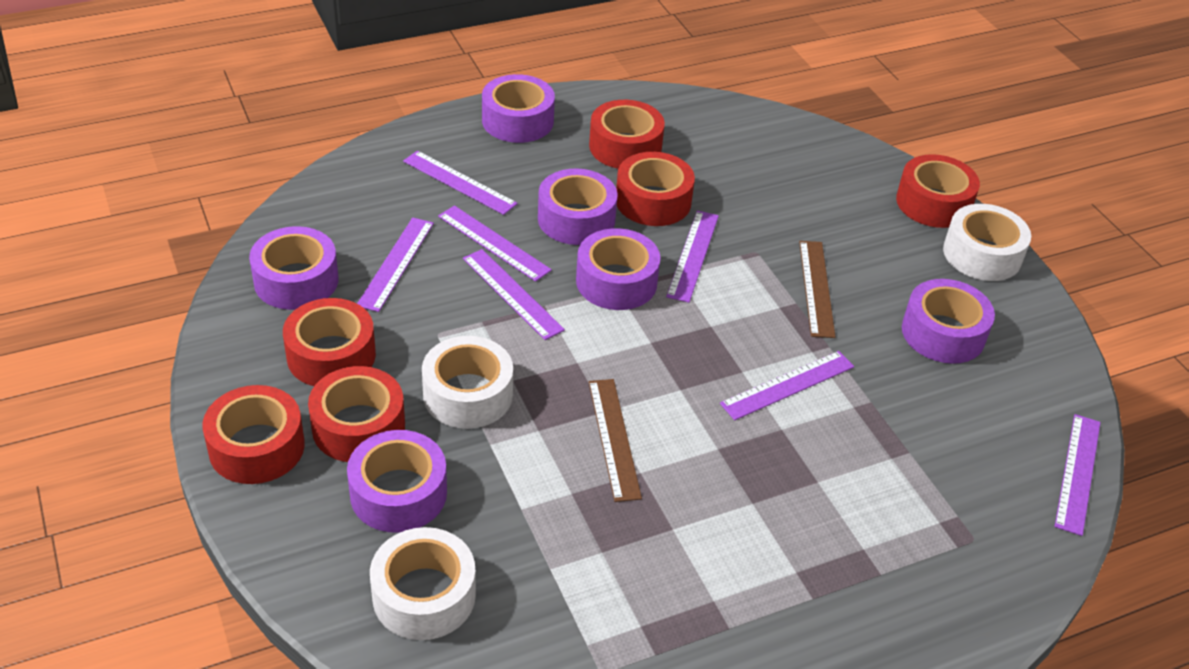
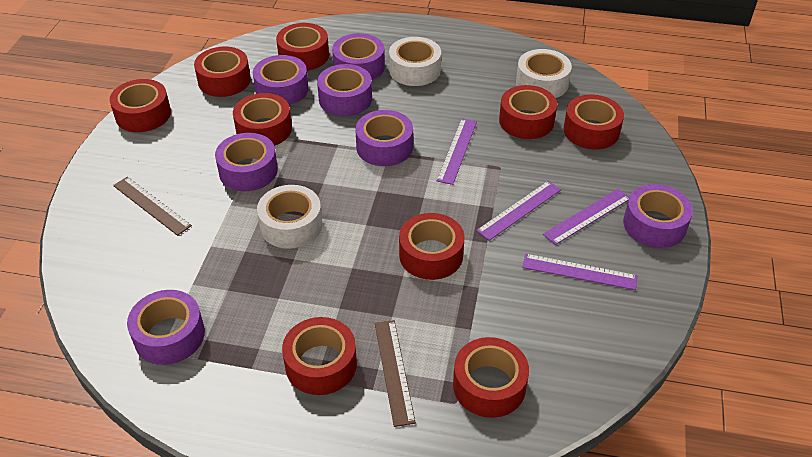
purple ruler: [357,218,434,312] [403,151,518,215] [438,206,552,282] [463,249,565,340] [666,211,719,303] [720,351,854,420] [1055,414,1101,536] = 7 -> [437,118,477,185] [476,181,561,241] [522,254,637,290] [543,189,629,245] = 4
purple tape: [249,226,339,310] [347,430,447,533] [482,74,555,143] [538,169,618,245] [576,228,660,310] [902,279,995,364] = 6 -> [127,290,205,365] [215,133,278,191] [253,55,309,105] [317,64,372,116] [332,33,385,80] [355,110,413,166] [623,184,693,248] = 7
red tape: [202,385,305,484] [283,298,376,386] [308,366,405,462] [589,100,665,169] [616,152,695,226] [896,154,980,228] = 6 -> [110,79,171,132] [194,47,251,97] [233,93,292,146] [276,23,329,71] [282,317,357,395] [399,213,465,280] [453,337,529,418] [499,85,557,139] [563,95,624,149] = 9

